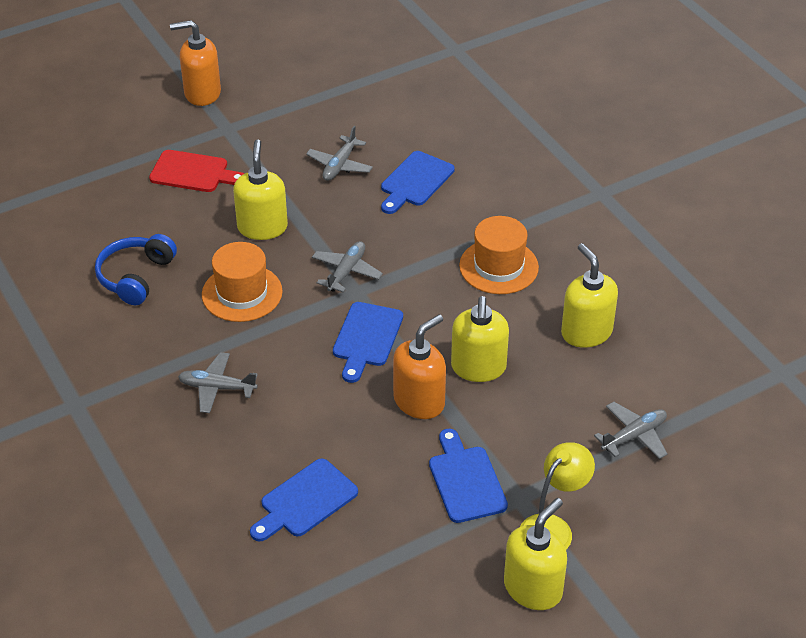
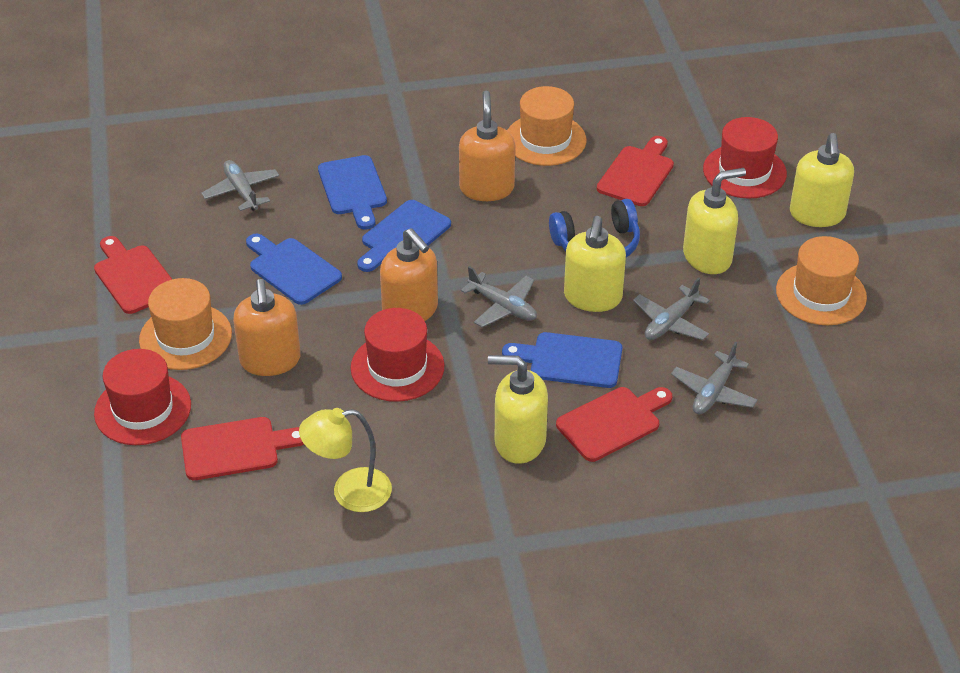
orange hat: [202,242,283,322] [459,216,539,294] = 2 -> [139,278,232,370] [507,86,586,166] [776,236,867,325] = 3
orange soap dispenser: [170,20,221,106] [393,314,446,419] = 2 -> [233,279,301,376] [380,228,438,321] [459,91,515,201] = 3
red cutting board: [149,150,244,192] = 1 -> [94,236,172,314] [181,417,304,480] [556,387,672,462] [597,136,674,206] = 4
red hat: none = 0 -> [94,349,191,445] [350,308,445,402] [703,117,787,199] = 3

